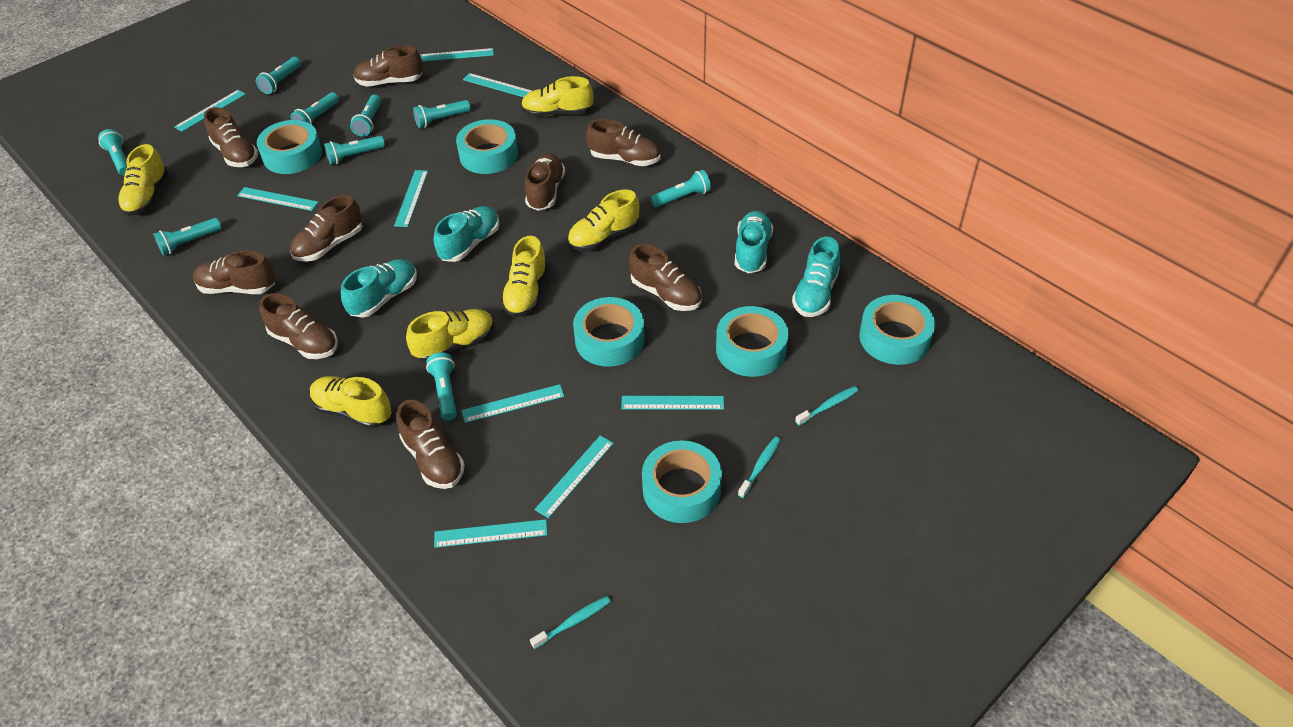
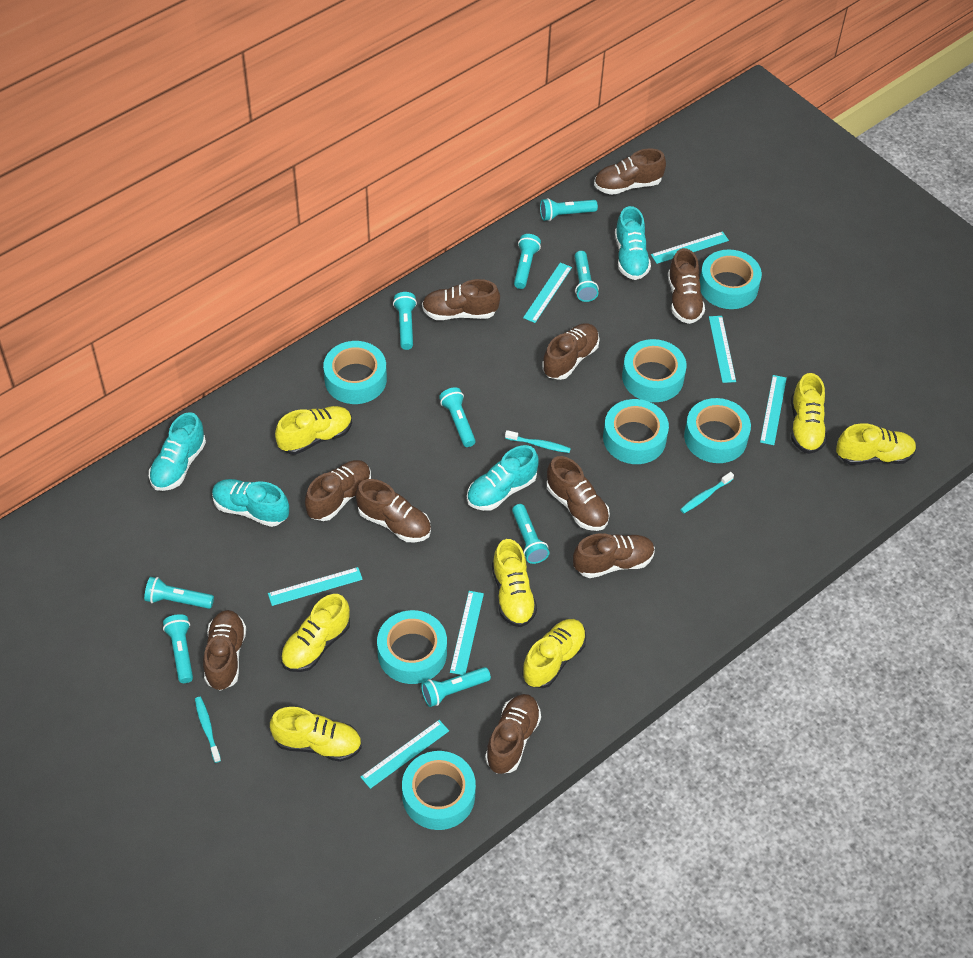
brown shoe: [193,250,276,294] [204,107,258,167] [259,293,338,359] [290,195,363,262] [354,45,423,86] [397,400,465,489] [525,153,565,211] [586,119,661,166] [629,244,702,311] = 9 -> [203,610,246,691] [305,460,371,521] [356,479,431,543] [422,279,500,320] [485,694,541,774] [542,323,600,380] [547,456,610,531] [573,533,655,578] [594,149,666,195] [668,248,705,324] = 10
turquoise ruler: [174,90,246,132] [237,187,319,211] [394,170,428,227] [420,48,494,62] [434,519,547,548] [462,384,564,423] [463,73,532,97] [535,436,614,518] [621,396,724,410] = 9 -> [268,567,363,606] [361,720,449,789] [450,591,484,675] [523,262,572,323] [651,231,729,264] [709,316,736,383] [760,375,787,445] = 7
turquoise tape: [257,120,322,174] [456,119,518,174] [573,297,645,367] [642,440,722,523] [716,306,789,377] [859,295,935,365] = 6 -> [323,341,387,404] [377,610,447,684] [402,751,476,830] [603,399,669,464] [622,339,687,402] [684,398,751,463] [700,249,762,309] = 7
yellow shoe: [118,144,168,216] [310,376,392,429] [406,309,494,362] [501,236,548,317] [521,76,593,117] [567,189,639,251] = 6 -> [270,707,362,762] [275,406,352,455] [281,594,350,672] [492,539,537,627] [522,619,586,688] [791,373,827,454] [836,423,916,465] = 7

